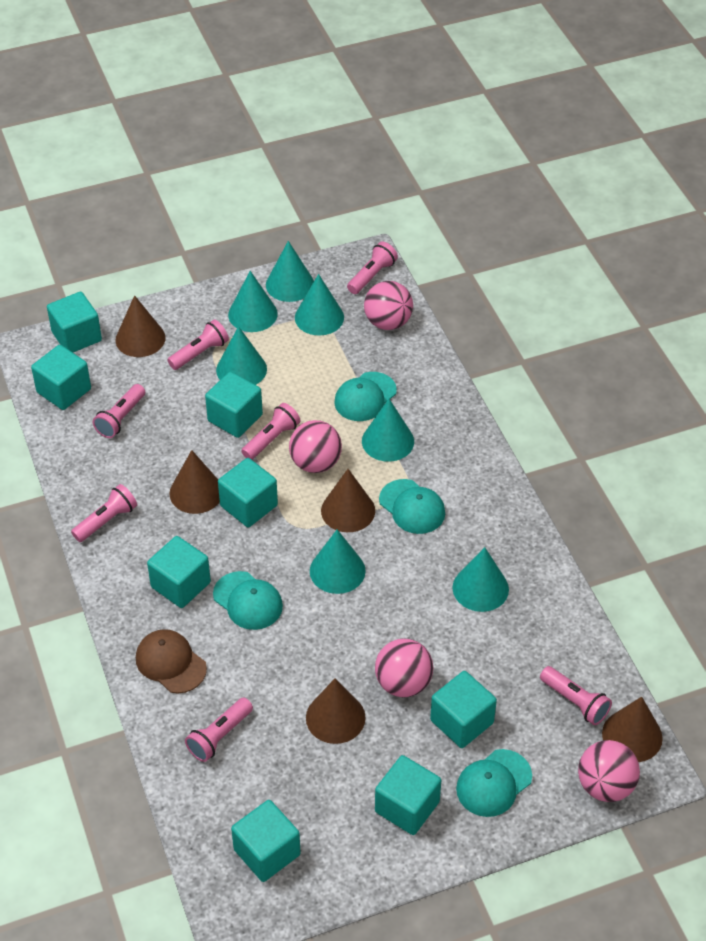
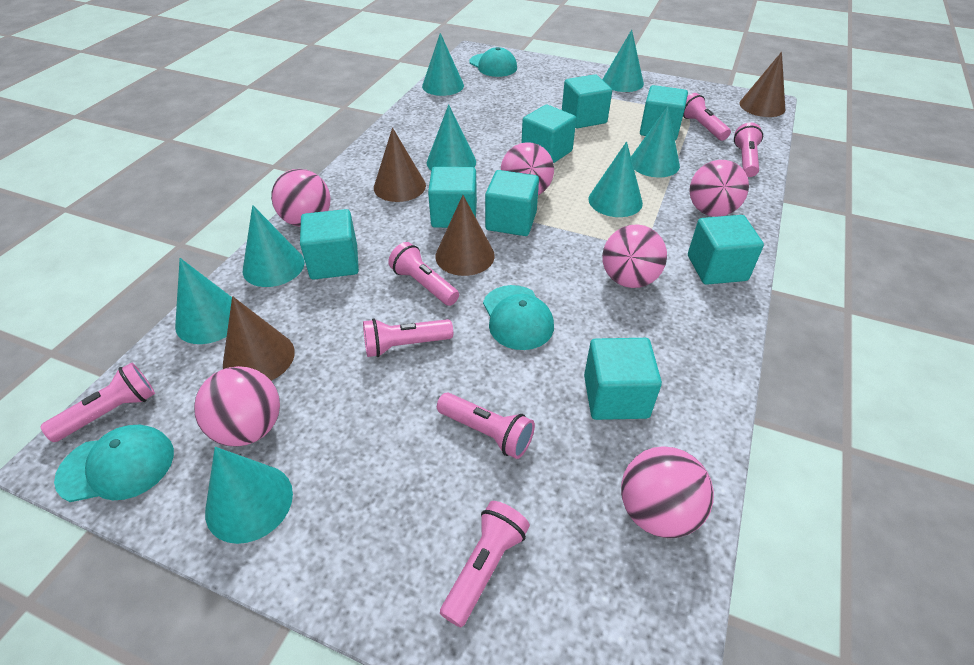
brown cap: [136,629,207,693] = 1 -> none = 0
brown cone: [115,295,166,357] [169,450,220,514] [306,678,366,744] [321,469,375,532] [602,697,663,762] = 5 -> [223,296,295,381] [374,128,426,202] [435,195,495,276] [740,52,785,117] = 4
pink ball: [289,420,342,473] [364,281,413,330] [375,638,433,697] [578,740,640,802] = 4 -> [194,366,280,447] [271,169,331,227] [501,142,554,195] [602,224,667,288] [621,446,714,538] [689,160,749,217] = 6
turquoise cap: [213,571,283,630] [334,372,397,421] [379,479,445,534] [456,749,532,817] = 4 -> [54,425,174,502] [469,47,517,77] [483,285,554,350] = 3
turquoise cone: [216,326,267,385] [228,271,278,332] [266,241,314,302] [295,274,344,336] [310,530,366,594] [362,399,414,462] [452,547,509,612] = 7 -> [175,258,232,344] [205,447,293,544] [243,205,305,287] [422,33,464,96] [427,104,476,170] [588,141,643,217] [602,30,644,92] [631,106,680,177] = 8

